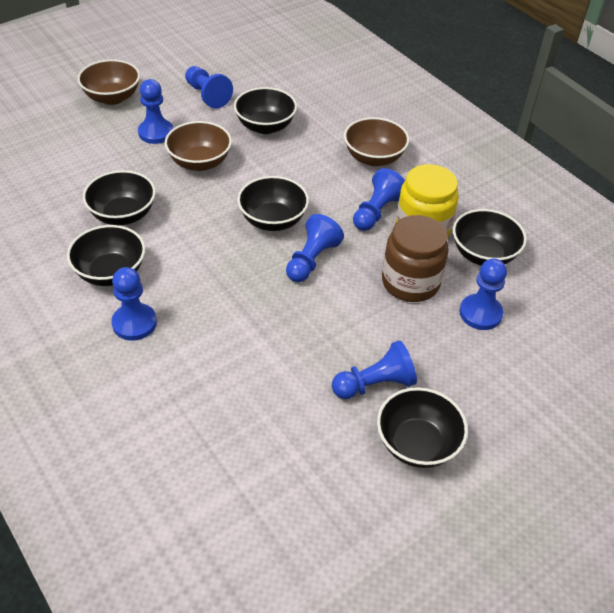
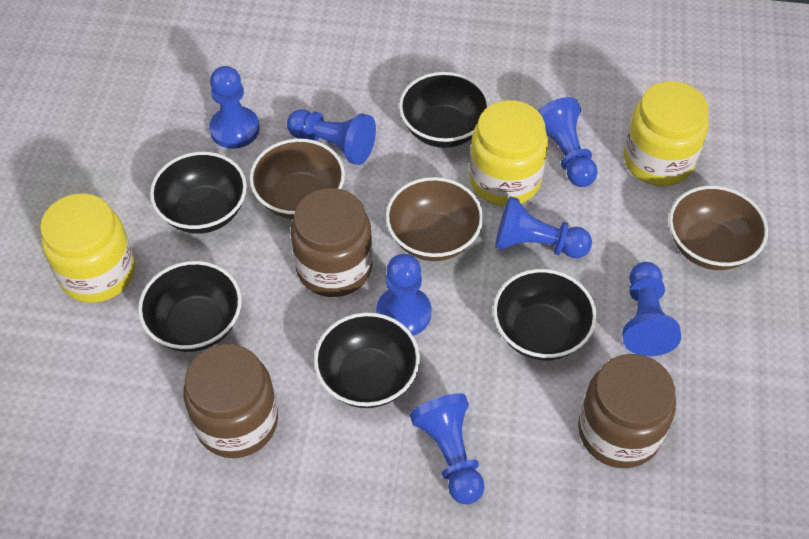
black bowl: [67,225,145,286] [83,170,156,225] [234,87,297,134] [237,176,309,231] [377,387,468,468] [453,209,527,266] = 6 -> [138,261,242,352] [150,152,247,234] [314,312,420,408] [399,72,490,148] [493,269,597,360] = 5
brown jar: [382,215,449,302] = 1 -> [184,344,278,458] [291,188,373,297] [578,354,676,468] = 3
yellow jar: [396,164,459,237] = 1 -> [40,193,135,303] [469,100,548,206] [624,81,709,186] = 3

